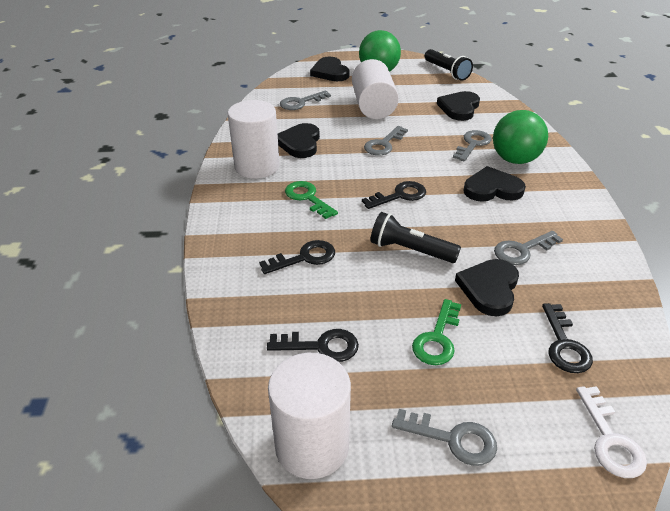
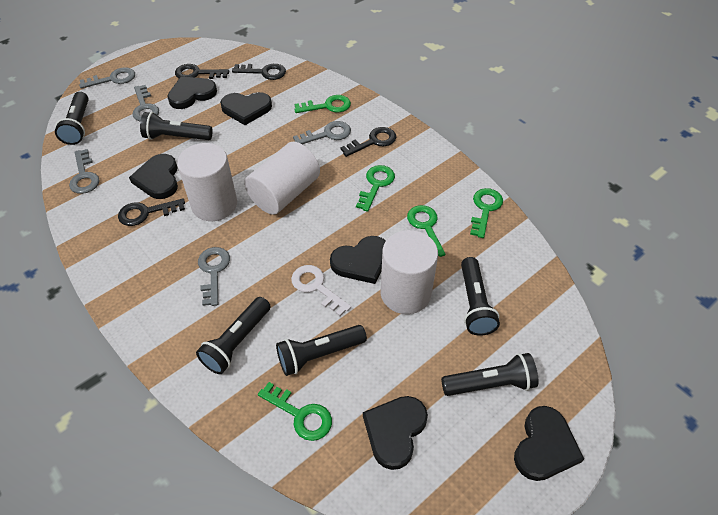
black flashlight: [370,212,461,263] [425,49,473,81] = 2 -> [55,92,88,145] [140,112,213,140] [196,297,270,374] [276,325,367,376] [441,353,538,396] [461,257,500,336] = 6
black heart: [278,123,320,158] [310,57,349,81] [437,91,480,121] [455,259,519,316] [464,166,526,202] = 5 -> [129,154,178,199] [167,76,217,109] [220,92,272,125] [330,236,386,284] [363,396,428,470] [514,406,584,481] = 6
green ball: [359,30,401,72] [493,110,548,164] = 2 -> none = 0
green key: [285,181,338,219] [412,299,461,365] = 2 -> [258,382,332,441] [294,95,351,113] [356,165,395,212] [407,205,445,257] [470,188,503,238] = 5

